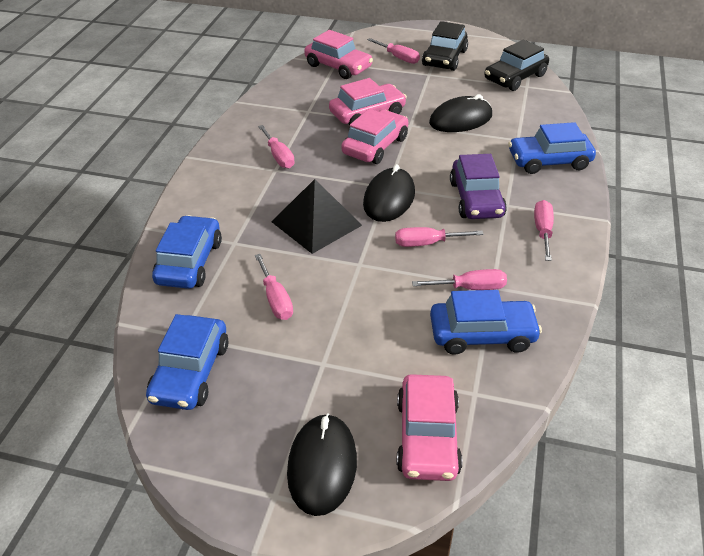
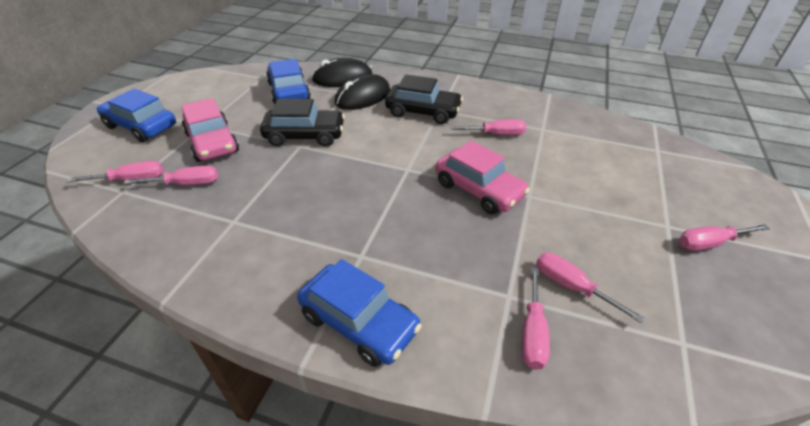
black mouse: [287,413,357,516] [363,164,415,222] [429,94,492,132] = 3 -> [312,58,372,87] [335,74,390,110] = 2
black pyramid: [271,179,362,254] = 1 -> none = 0
blue car: [146,314,228,410] [152,215,222,289] [430,290,542,355] [508,122,596,174] = 4 -> [97,89,176,142] [266,59,311,104] [297,259,422,367] = 3
pink car: [304,30,373,79] [329,78,407,126] [341,109,408,164] [397,374,463,481] = 4 -> [181,98,239,162] [435,140,530,214] = 2
purple car: [450,154,507,219] = 1 -> none = 0

